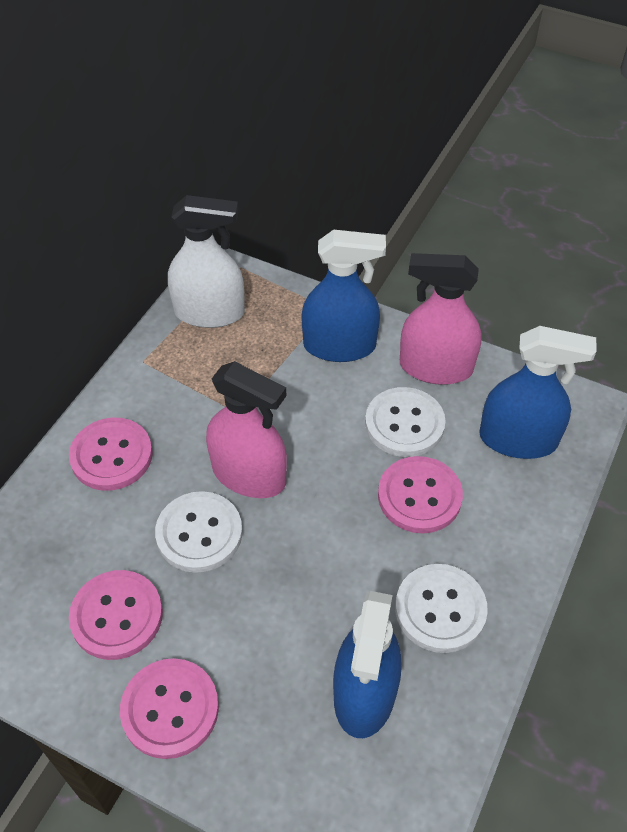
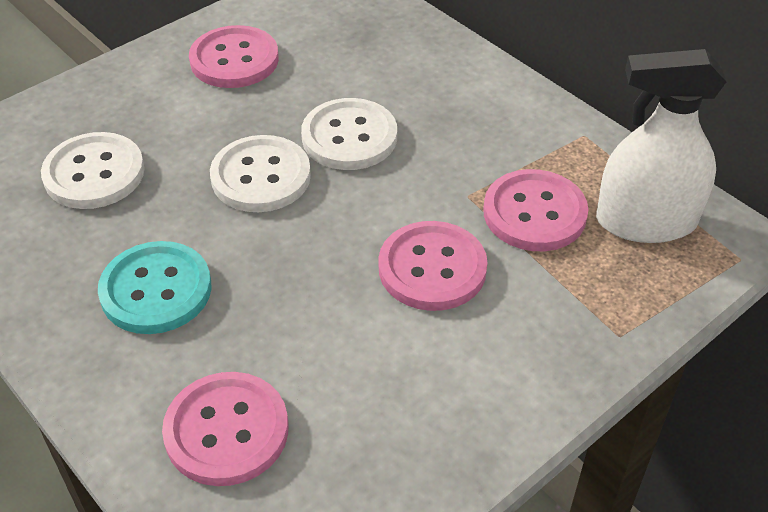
blue spray bottle: [301,230,386,362] [333,591,401,738] [479,326,596,459] = 3 -> none = 0
pink spray bottle: [206,361,287,498] [400,253,482,385] = 2 -> none = 0
turquoise button: none = 0 -> [98,241,212,334] = 1

